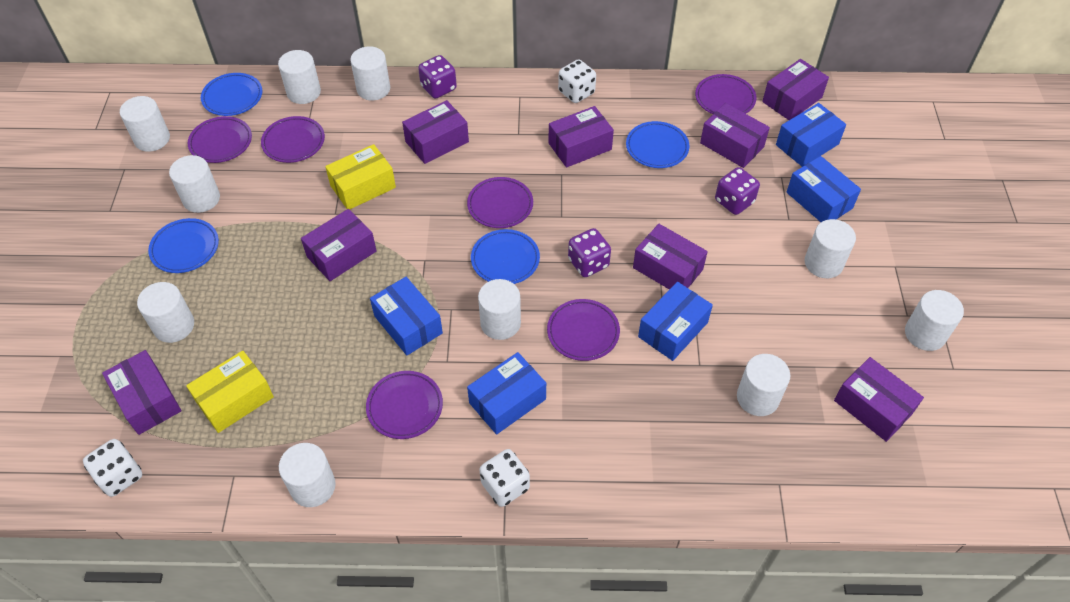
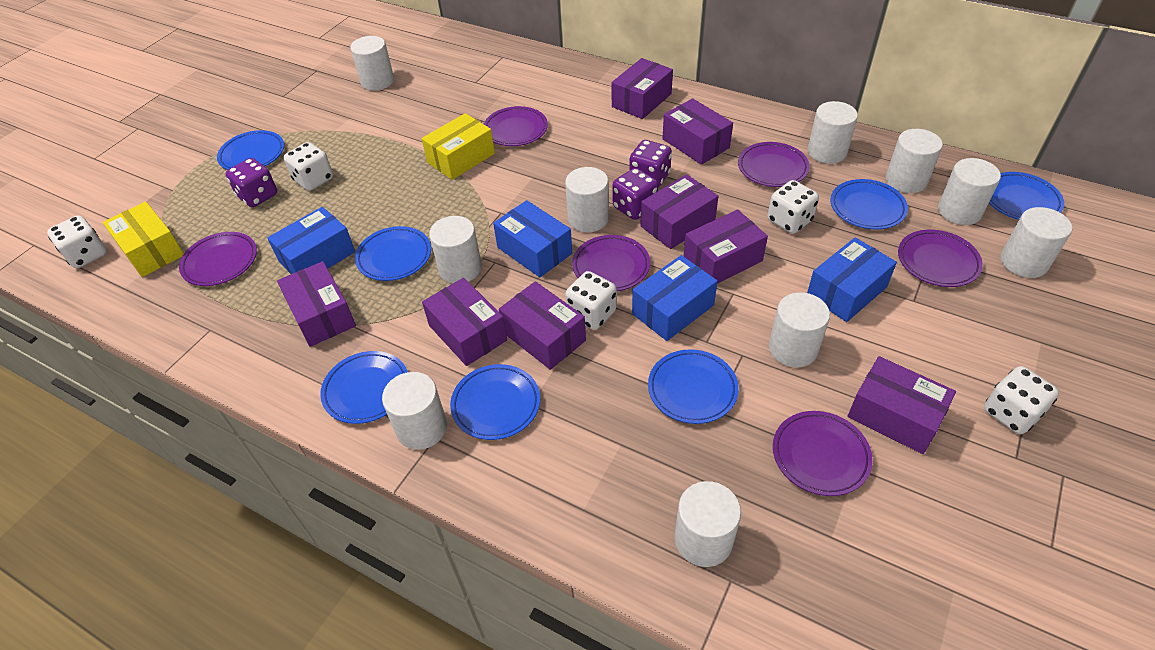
blue box: [370,277,443,355] [467,352,546,435] [638,282,713,361] [776,103,846,167] [786,156,861,222] = 5 -> [267,207,355,274] [493,200,572,277] [632,255,718,341] [807,237,897,322] = 4
blue plate: [148,218,219,273] [201,73,263,116] [471,229,540,284] [626,121,689,168] = 4 -> [217,130,284,170] [320,351,408,424] [355,226,431,281] [450,364,540,440] [648,349,739,424] [830,179,908,229] [989,172,1064,220] = 7
white dice: [83,439,142,497] [480,449,530,507] [558,59,596,103] = 3 -> [47,215,107,268] [284,142,333,191] [565,271,617,330] [768,180,819,234] [984,366,1059,434] = 5

